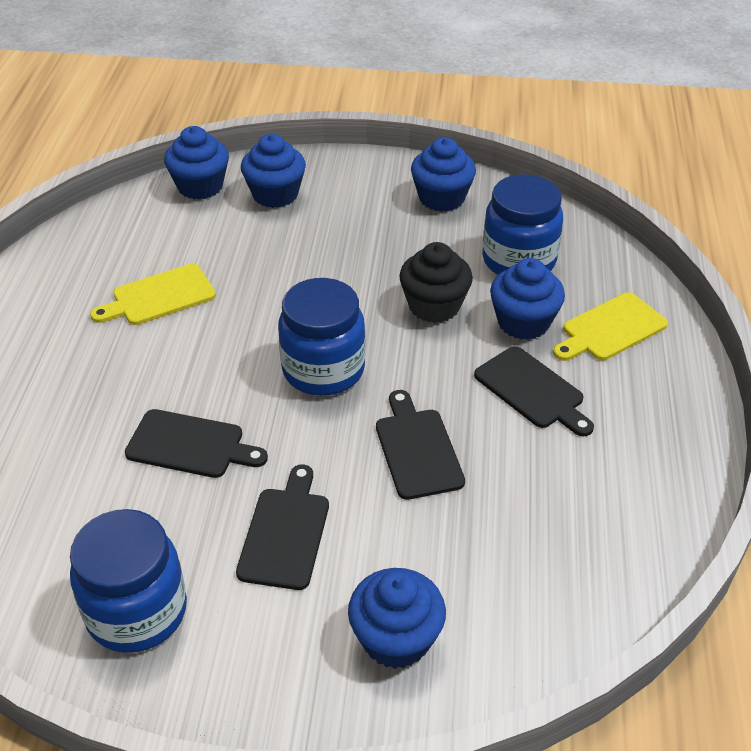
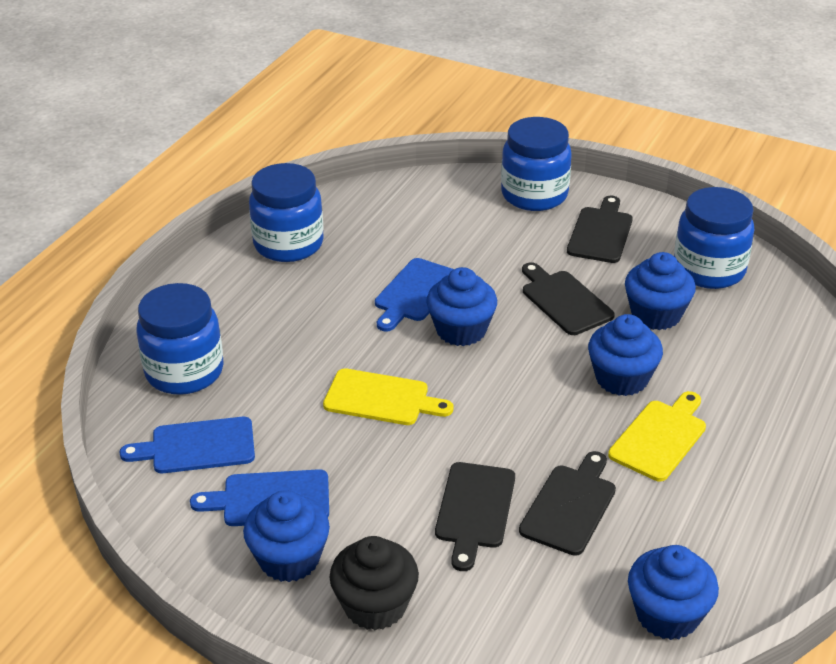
blue cutting board: none = 0 -> [119,417,255,473] [190,469,329,526] [375,258,454,332] = 3
blue jar: [70,509,187,653] [278,278,366,396] [482,174,563,275] = 3 -> [137,283,224,395] [249,163,324,262] [501,117,572,211] [674,187,755,289] = 4

